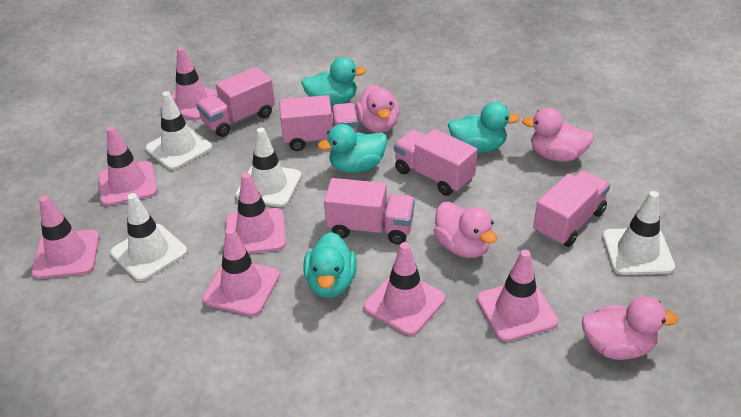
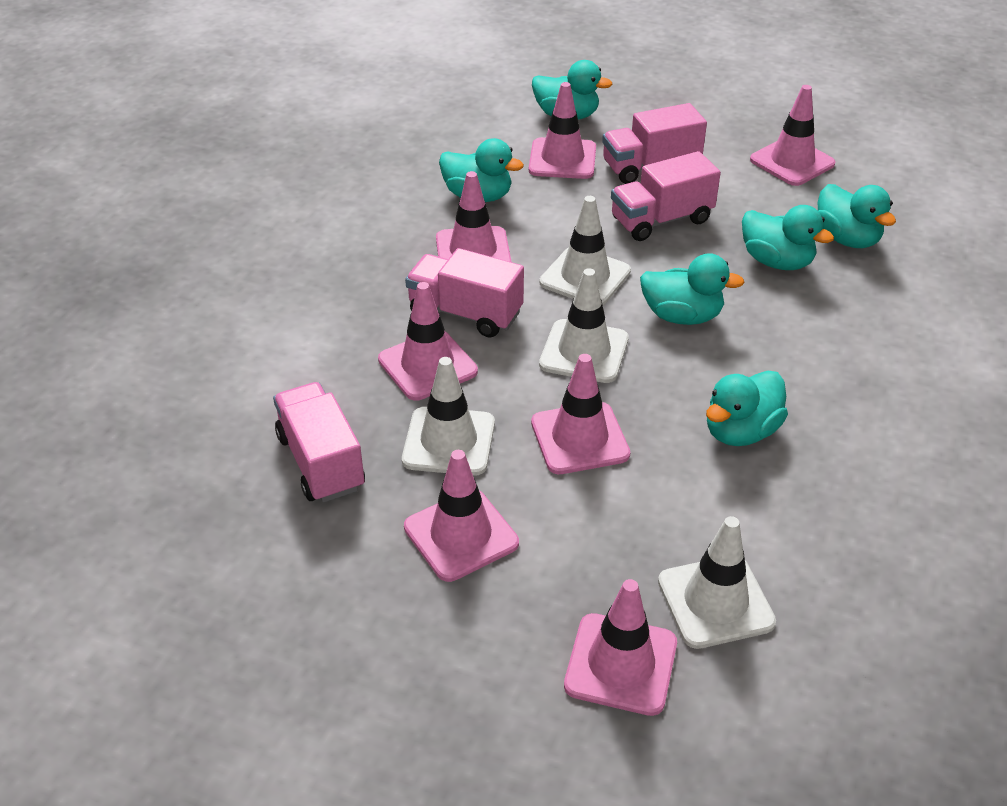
pink duck: [355,84,399,133] [434,202,497,258] [522,108,594,162] [582,296,679,360] = 4 -> none = 0
pink truck: [196,67,275,137] [279,95,358,151] [324,178,415,244] [394,129,477,196] [533,170,610,247] = 5 -> [273,382,365,503] [405,248,524,338] [602,103,707,184] [611,151,721,241] = 4
turquoise duck: [301,57,366,106] [303,232,357,298] [318,124,387,173] [448,102,520,153] = 4 -> [439,138,524,202] [532,60,613,120] [640,253,745,325] [706,371,788,446] [742,205,834,270] [817,184,896,248] = 6

